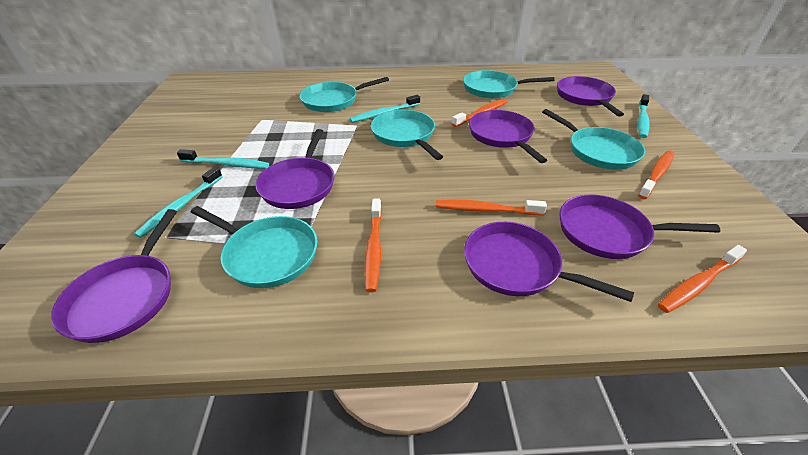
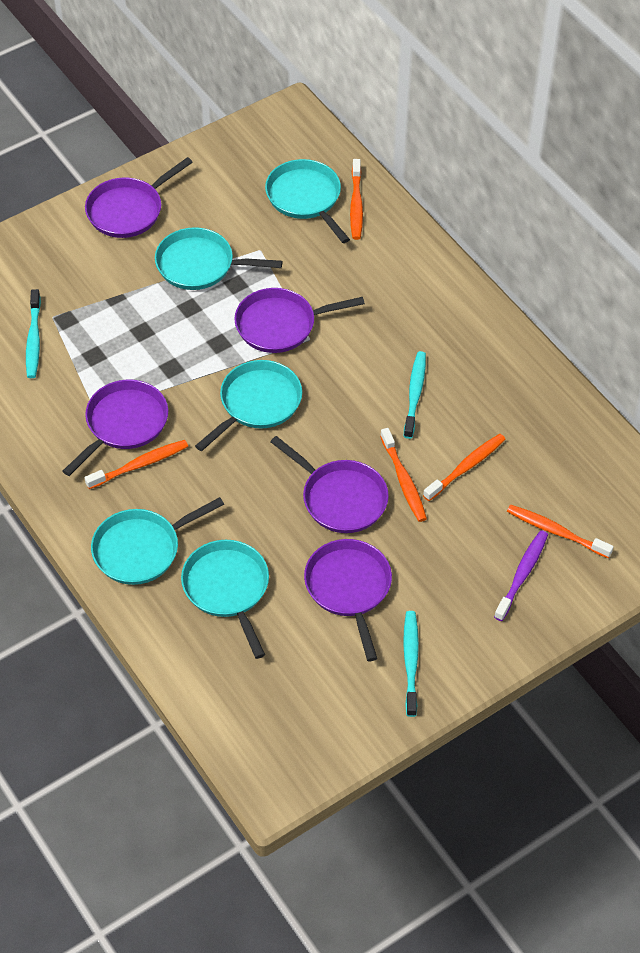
purple pan: [51,209,177,343] [256,129,334,209] [464,222,634,302] [469,110,547,163] [557,76,624,117] [559,194,720,259] = 6 -> [62,380,168,476] [85,157,193,238] [234,288,365,353] [270,436,389,533] [304,539,392,661] = 5
purple toothbrush: none = 0 -> [494,530,548,621] = 1
turquoise toothbrush: [134,167,223,238] [177,149,269,169] [350,95,420,123] [638,94,650,138] = 4 -> [26,289,41,378] [403,611,419,717] [404,351,426,439] = 3

